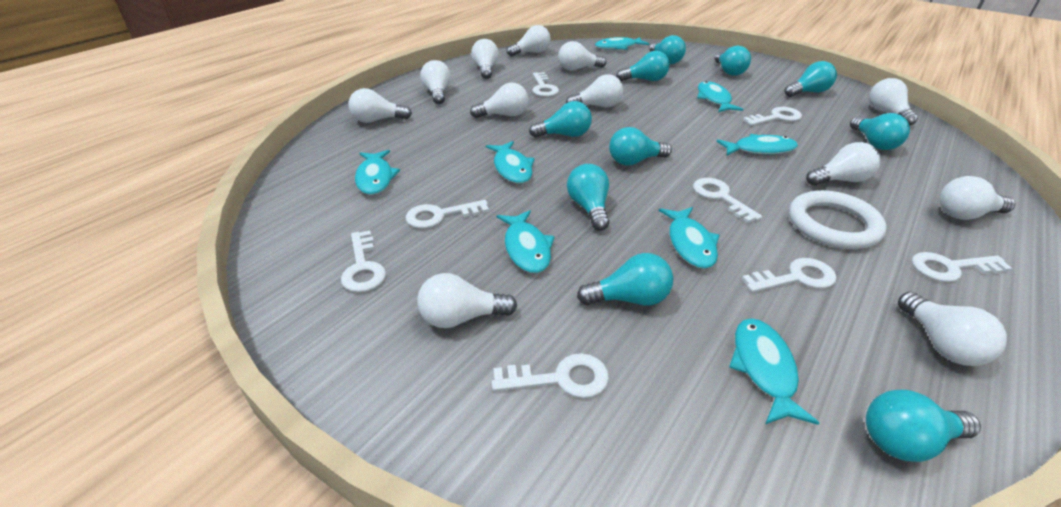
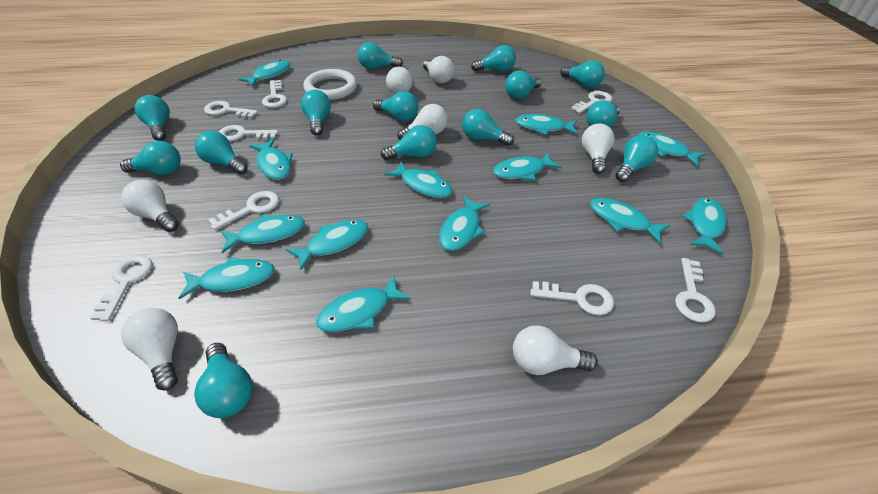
turquoise fish: [355,150,400,195] [486,141,535,183] [497,210,555,273] [595,37,649,50] [659,207,719,269] [697,81,743,112] [716,134,798,155] [729,318,819,425] = 8 -> [178,257,275,299] [220,215,305,253] [239,60,291,86] [249,139,293,180] [286,219,368,270] [316,276,411,332] [385,161,452,198] [439,196,490,251] [493,153,561,180] [516,114,578,135] [590,198,670,244] [638,132,706,166] [683,198,727,254] = 13
turquoise light bulb: [529,101,592,138] [567,164,609,231] [577,253,673,306] [609,127,672,166] [616,51,670,81] [649,35,686,64] [715,46,751,76] [785,61,837,97] [850,113,910,150] [866,389,981,462] = 10 -> [120,141,181,175] [135,95,170,141] [194,343,253,418] [195,131,248,174] [301,90,331,136] [358,42,403,69] [373,91,418,121] [381,125,437,160] [462,109,514,146] [471,45,516,72] [505,71,541,99] [560,60,605,88] [586,100,620,127] [616,135,658,182] = 14
white light bulb: [349,88,412,123] [417,273,517,328] [421,60,451,104] [470,83,528,118] [471,39,499,79] [507,25,551,57] [558,41,607,71] [566,74,623,107] [806,142,880,186] [869,78,918,126] [898,292,1007,366] [940,176,1015,220] = 12 -> [121,180,179,232] [121,308,178,391] [386,67,413,94] [397,104,448,140] [423,56,454,83] [513,325,598,375] [582,123,615,174] = 7

